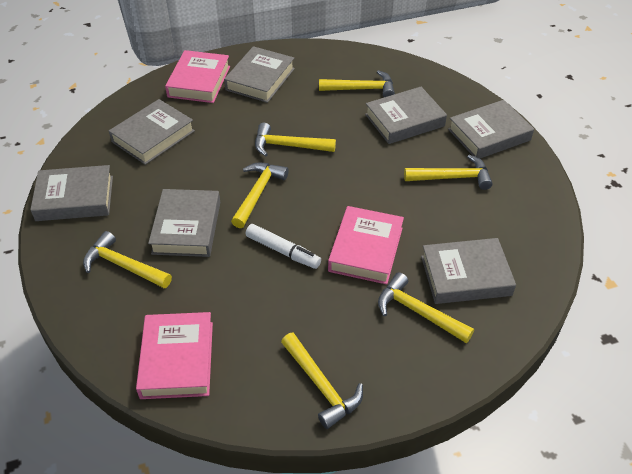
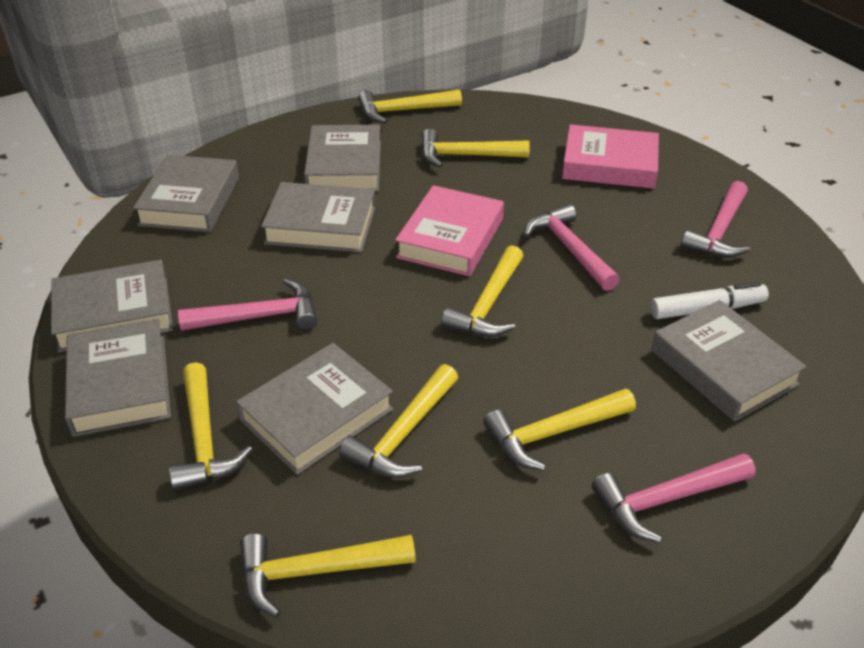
pink book: [136,312,213,399] [165,50,230,103] [328,206,404,284] = 3 -> [395,185,504,276] [562,124,659,189] = 2
pink hammer: none = 0 -> [178,279,318,331] [524,203,620,291] [592,453,756,543] [681,181,750,258] = 4

